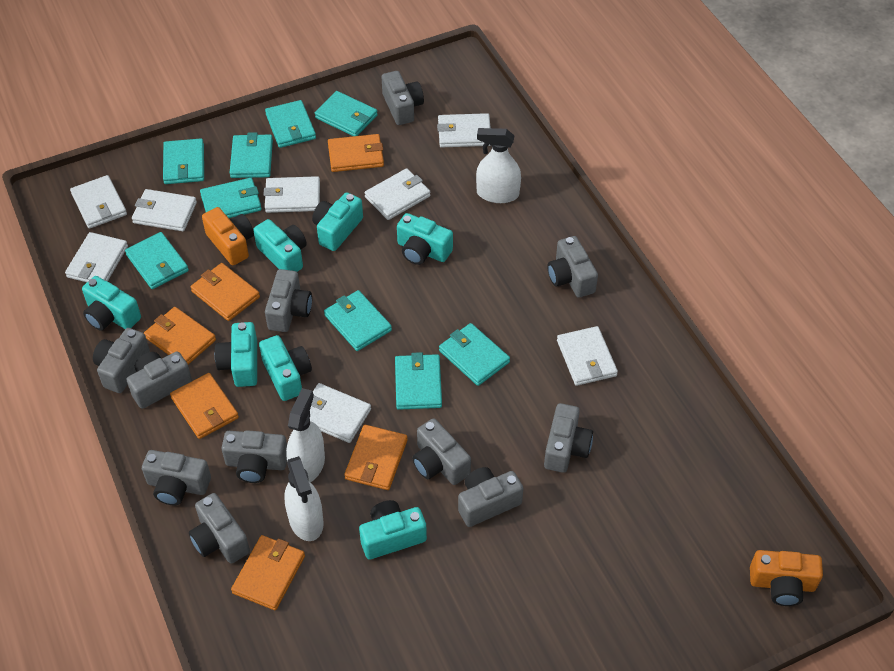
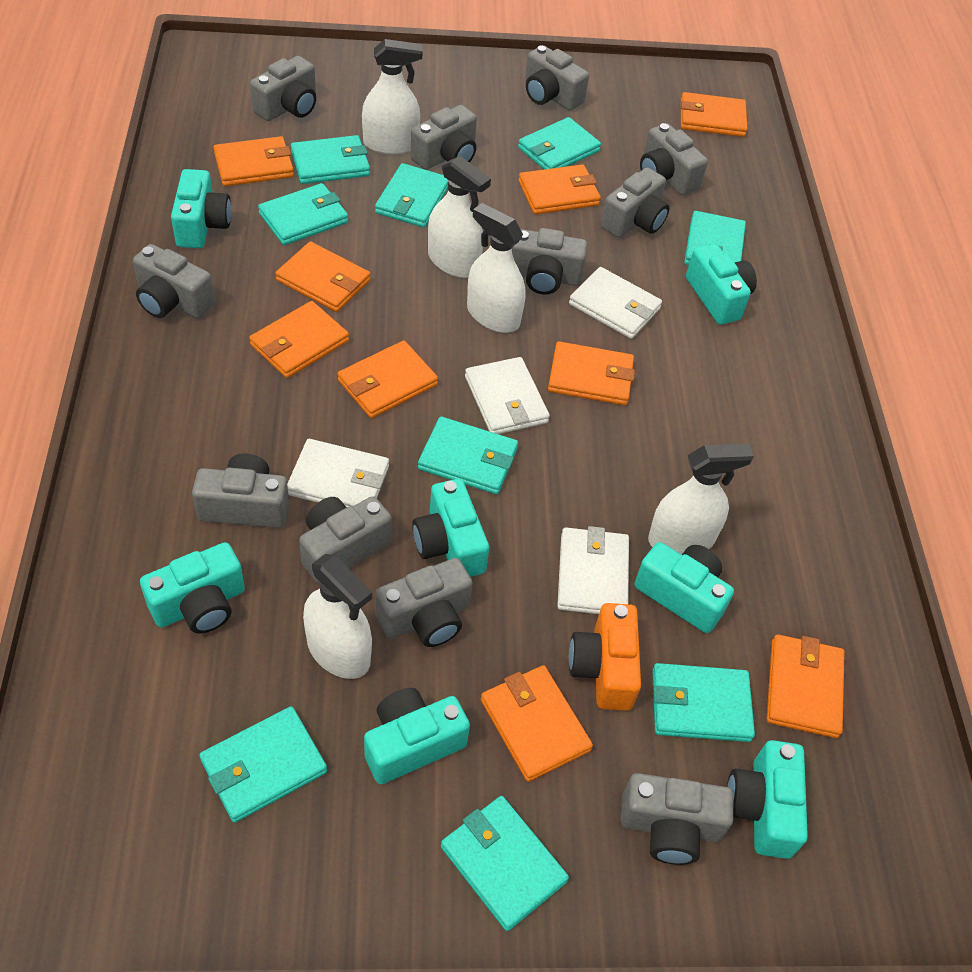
orange camera: [202,207,254,265] [750,550,823,606] = 2 -> [569,603,641,711] = 1
orange wallet: [144,307,216,365] [170,373,239,439] [191,263,260,321] [231,535,305,610] [328,134,384,172] [344,425,408,490] = 6 -> [213,136,294,186] [249,301,349,378] [276,241,371,312] [337,340,438,418] [481,665,593,782] [518,164,601,214] [548,341,635,405] [681,92,748,137] [767,634,845,738] = 9
white spray bottle: [284,456,324,541] [286,388,325,482] [476,128,521,203] = 3 -> [303,554,372,679] [362,39,423,154] [428,156,491,278] [467,203,525,333] [648,444,754,555] = 5
white wallet: [65,232,128,282] [70,175,127,229] [132,189,197,231] [264,176,320,213] [310,383,371,443] [364,168,430,220] [437,113,491,148] [557,326,618,386] = 8 -> [287,439,389,507] [465,357,550,434] [557,526,629,614] [569,267,662,339] = 4

